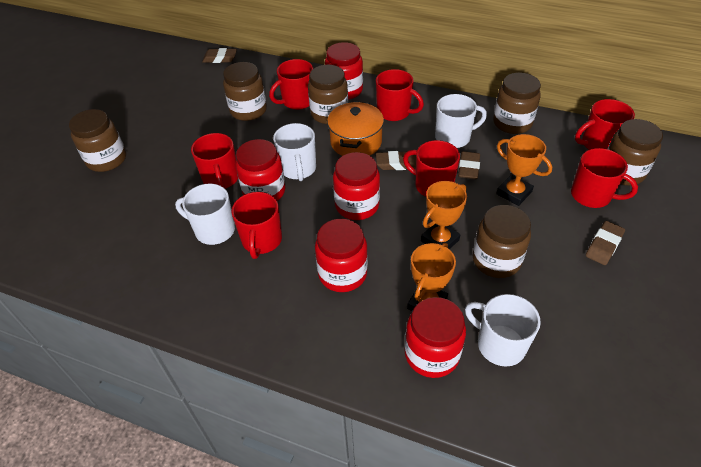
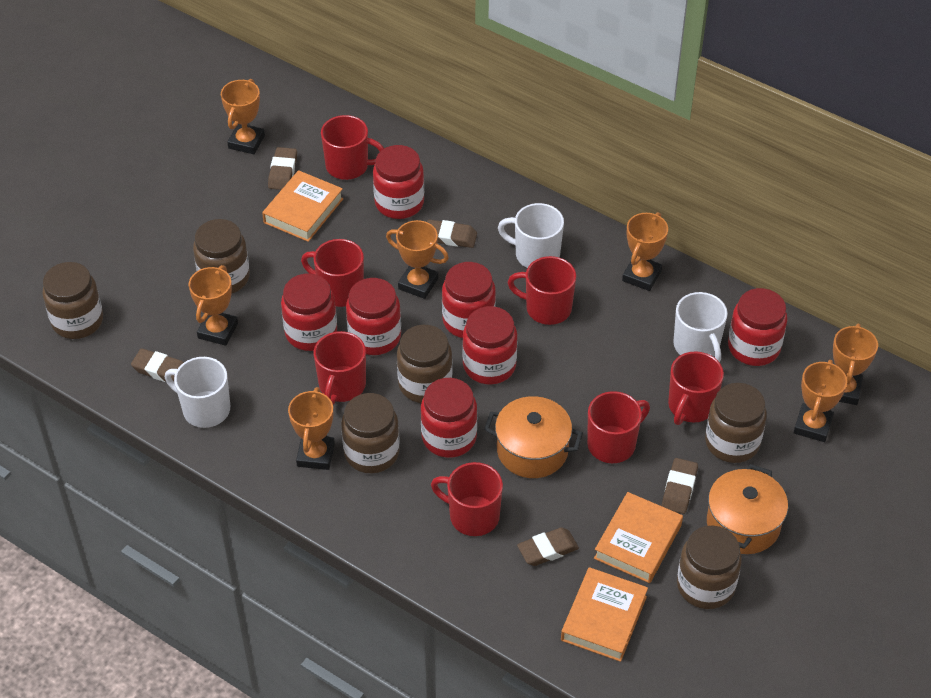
brown eraser: [202,48,237,63] [376,151,416,170] [458,151,480,179] [586,221,625,265] = 4 -> [131,348,184,382] [268,147,297,190] [427,219,477,248] [517,527,579,566] [662,458,698,514] = 5
orange book: none = 0 -> [262,170,344,242] [561,567,648,662] [594,492,683,583] = 3
orange pot: [327,101,384,156] = 1 -> [484,396,583,478] [707,464,788,554] = 2
orange trophy: [407,243,456,311] [421,181,467,249] [496,134,552,206] = 3 -> [189,265,238,346] [221,79,265,154] [288,387,335,470] [386,220,449,299] [622,212,668,291] [794,360,847,442] [833,324,878,405] = 7
red jar: [236,139,285,201] [315,219,368,292] [325,42,363,100] [333,152,380,220] [404,297,466,378] = 5 -> [281,274,337,351] [346,278,401,355] [373,145,424,219] [421,378,477,458] [442,262,496,338] [462,306,517,385] [728,288,787,366] = 7
white mug: [175,184,235,245] [273,123,316,181] [435,94,487,148] [465,294,541,367] = 4 -> [165,357,230,428] [498,203,564,268] [673,292,728,362] = 3

